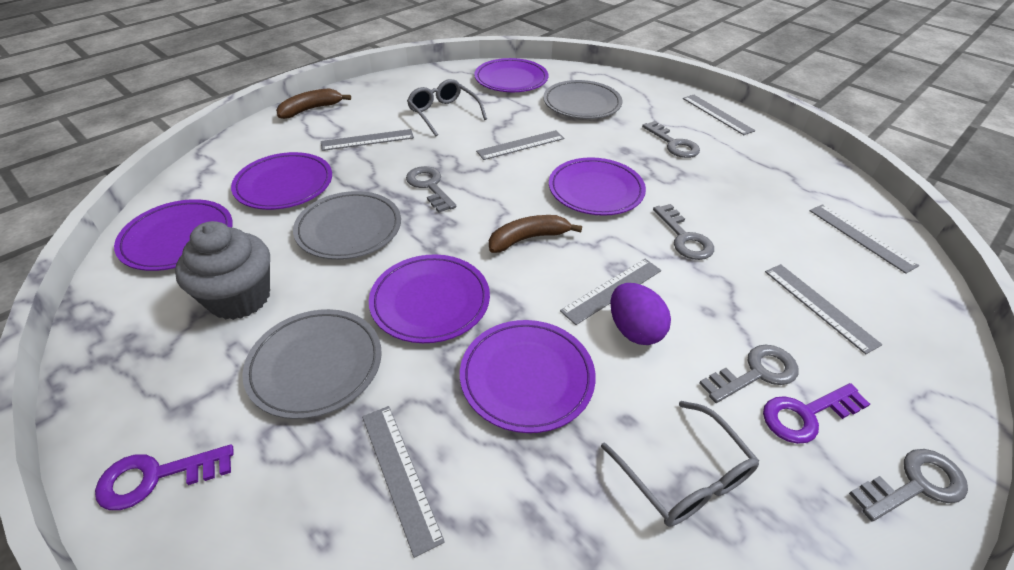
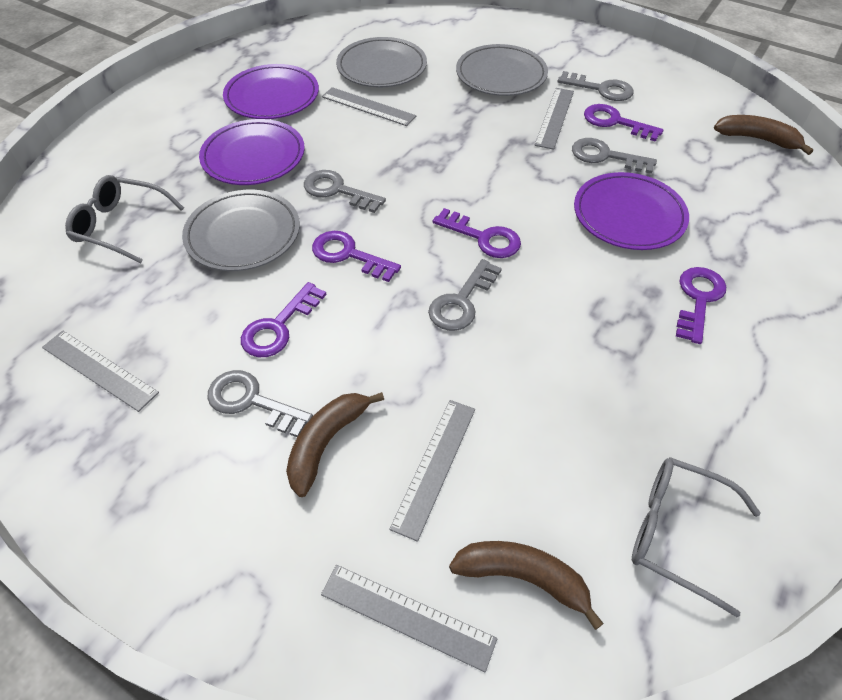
brown banana: [276,88,351,119] [489,215,582,253] = 2 -> [286,392,384,497] [449,541,604,630] [714,115,813,155] = 3
grey cupcake: [175,221,270,320] = 1 -> none = 0
grey ruler: [321,129,414,151] [362,406,445,558] [476,130,564,160] [560,259,661,325] [683,95,755,135] [765,264,882,354] [810,204,919,274] = 7 -> [42,330,159,412] [321,565,497,672] [322,87,416,126] [389,400,475,542] [534,88,574,150] = 5
purple egg: [610,283,671,345] = 1 -> none = 0
purple key: [95,444,234,510] [763,383,870,444] = 2 -> [241,282,327,357] [312,231,401,282] [433,208,521,258] [584,104,663,142] [676,267,726,344] = 5
purple plate: [114,199,233,271] [231,152,332,210] [369,254,490,343] [460,320,596,433] [474,58,548,92] [549,157,646,216] = 6 -> [199,119,305,185] [223,64,319,119] [574,172,689,250] = 3

